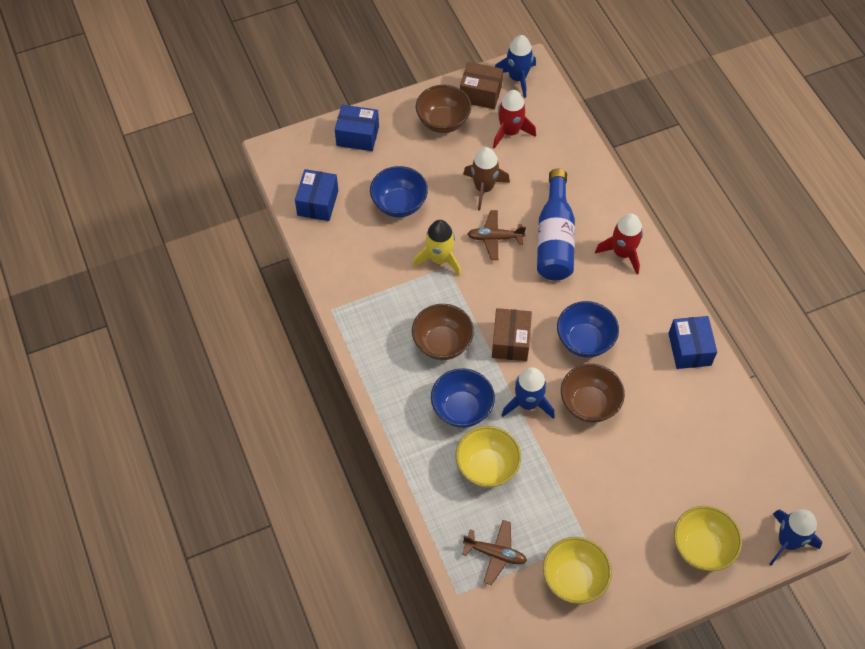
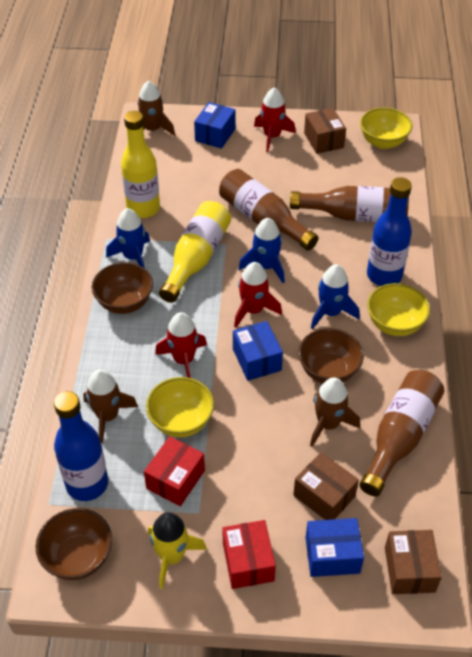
blue bottle: [537,168,575,280] = 1 -> [54,391,108,501] [367,177,412,286] = 2
blue bowl: [370,166,428,217] [431,368,495,428] [557,301,619,358] = 3 -> none = 0
brown bottle: none = 0 -> [219,169,319,250] [290,186,409,222] [360,370,444,496] = 3
brown box: [460,62,503,109] [492,308,532,361] = 2 -> [293,452,359,520] [304,108,346,154] [385,530,442,594] = 3
brown plane: [462,520,527,585] [468,210,526,260] = 2 -> none = 0
brown rocket: [463,147,510,210] = 1 -> [83,369,138,443] [138,81,175,136] [310,378,360,447] = 3
red box: none = 0 -> [144,436,205,506] [222,520,276,589] = 2
red rocket: [493,90,536,149] [595,213,643,274] = 2 -> [155,312,207,378] [234,262,282,328] [254,87,296,152] = 3
yellow bottle: none = 0 -> [121,111,160,218] [159,201,231,303] = 2

